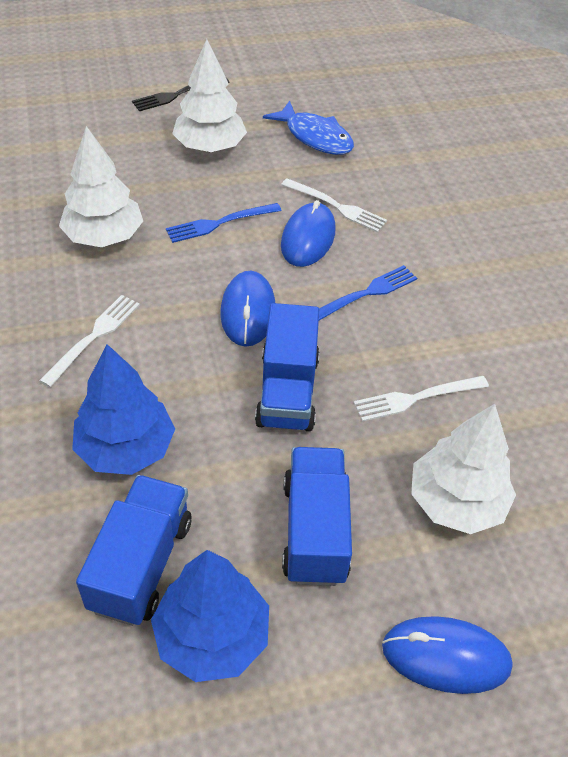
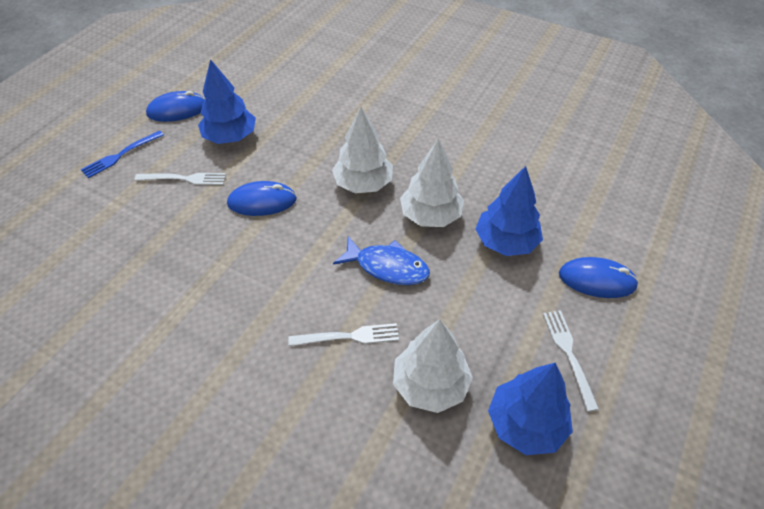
black fork: [132,77,229,111] = 1 -> none = 0
blue fork: [166,203,281,243] [319,265,417,320] = 2 -> [81,130,164,178] = 1
blue tree: [72,344,175,475] [151,550,269,682] = 2 -> [198,59,256,144] [475,166,543,256] [488,363,573,455] = 3
blue truck: [76,475,191,626] [255,303,320,431] [282,447,352,586] = 3 -> none = 0

